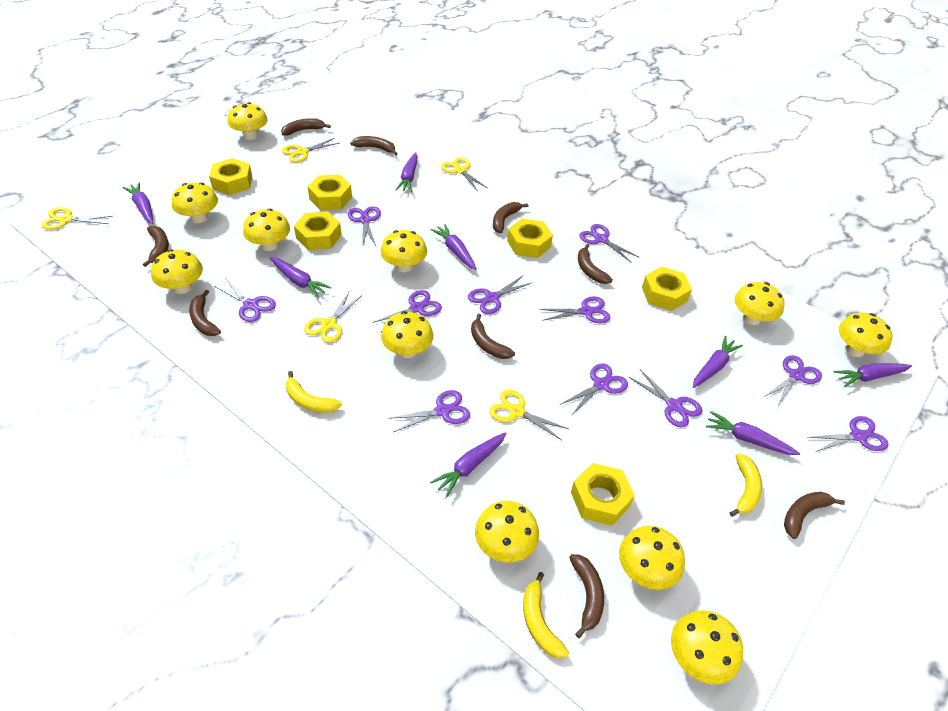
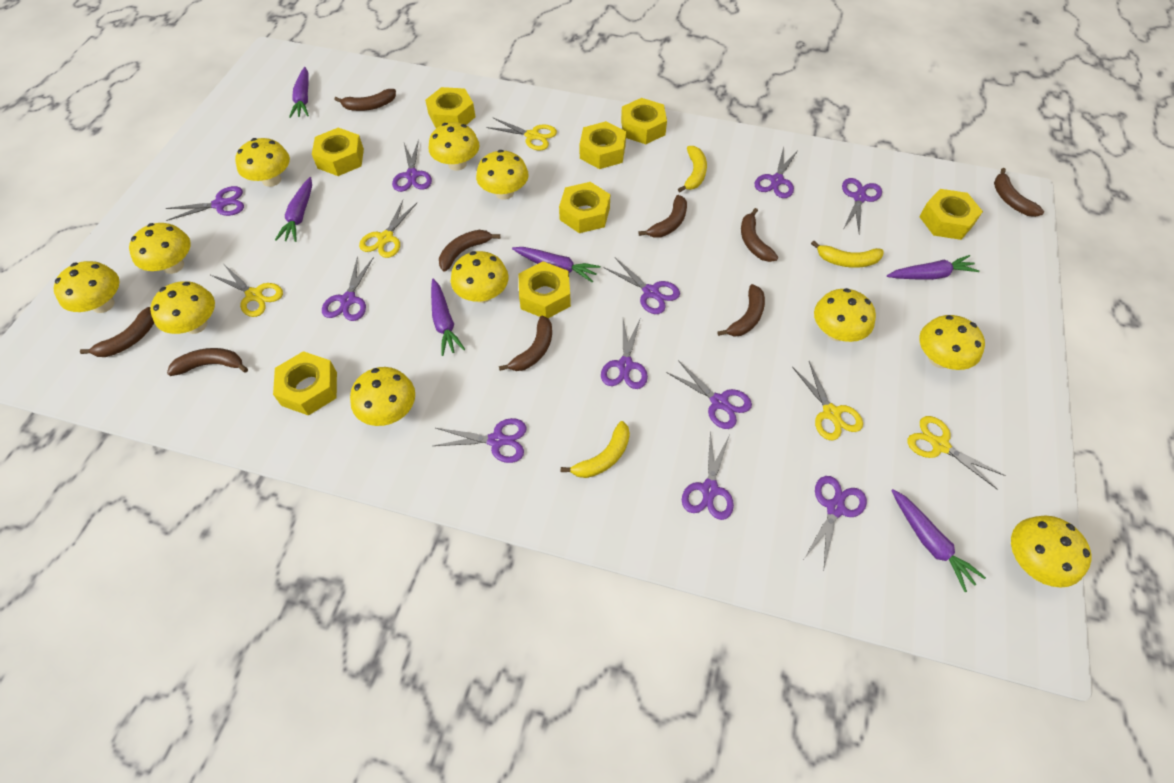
purple carrot: [122,182,153,224] [270,257,331,298] [396,152,418,192] [430,432,507,497] [431,224,477,270] [693,336,743,388] [706,411,800,455] [834,363,912,387] = 8 -> [275,177,312,242] [289,67,309,118] [431,279,465,356] [512,247,600,283] [887,255,979,280] [891,489,986,592] = 6
yellow nut: [209,158,252,195] [294,211,342,250] [308,175,352,210] [507,218,553,258] [571,463,635,526] [642,267,692,311] = 6 -> [273,351,337,416] [312,128,364,176] [425,87,475,128] [519,261,571,318] [559,182,610,233] [580,121,626,169] [621,98,667,144] [919,189,983,240] = 8

